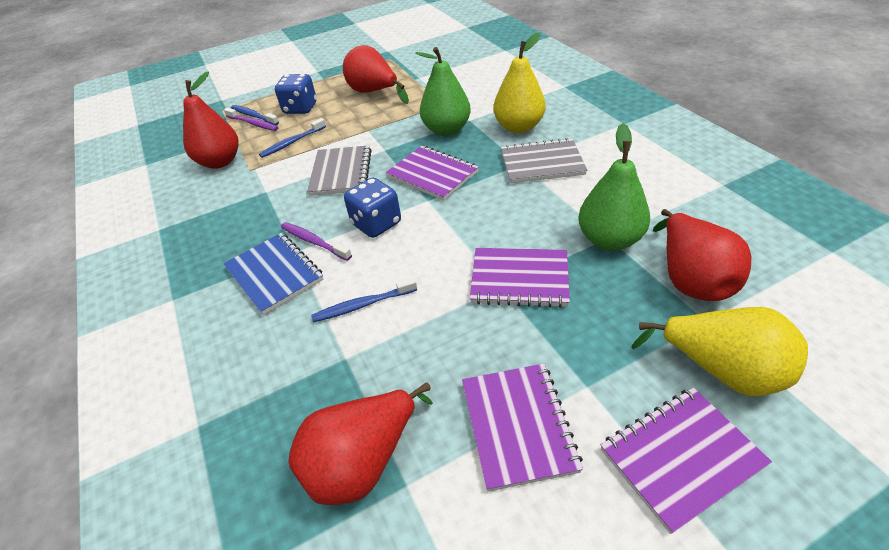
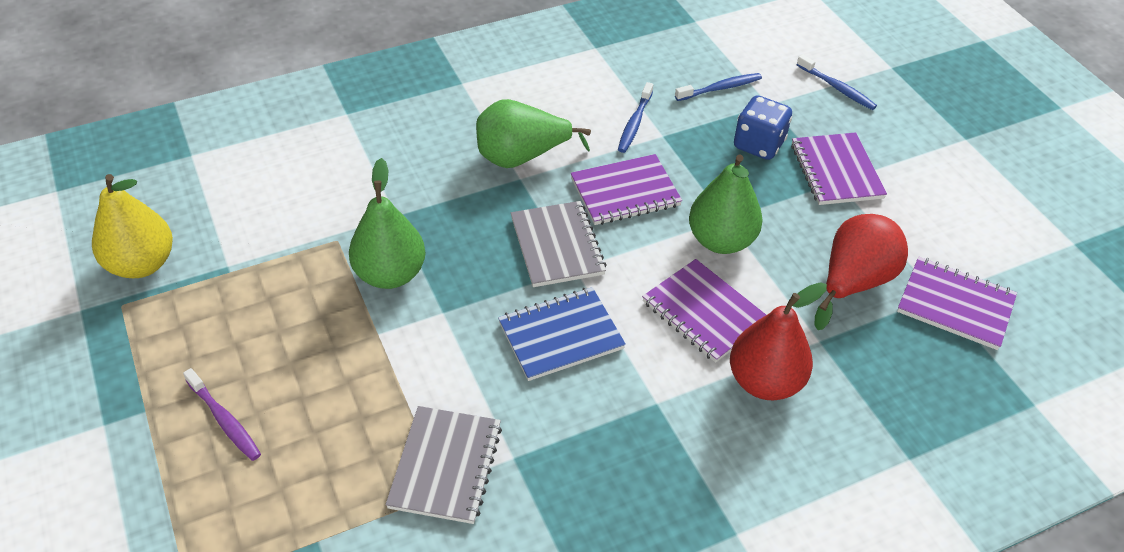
blue dice: [275,74,317,114] [344,178,401,238] = 2 -> [734,95,792,160] = 1
green pear: [415,47,471,136] [578,123,650,251] = 2 -> [349,158,425,289] [476,99,591,168] [689,155,763,254] = 3
purple toothbrush: [224,108,278,131] [281,222,352,261] = 2 -> [183,368,261,461] = 1
red pear: [183,71,239,169] [288,383,433,505] [343,45,409,104] [653,209,751,301] = 4 -> [730,282,827,400] [815,214,908,330] = 2
yellow pear: [493,32,546,133] [631,307,808,396] = 2 -> [92,174,173,278] = 1

